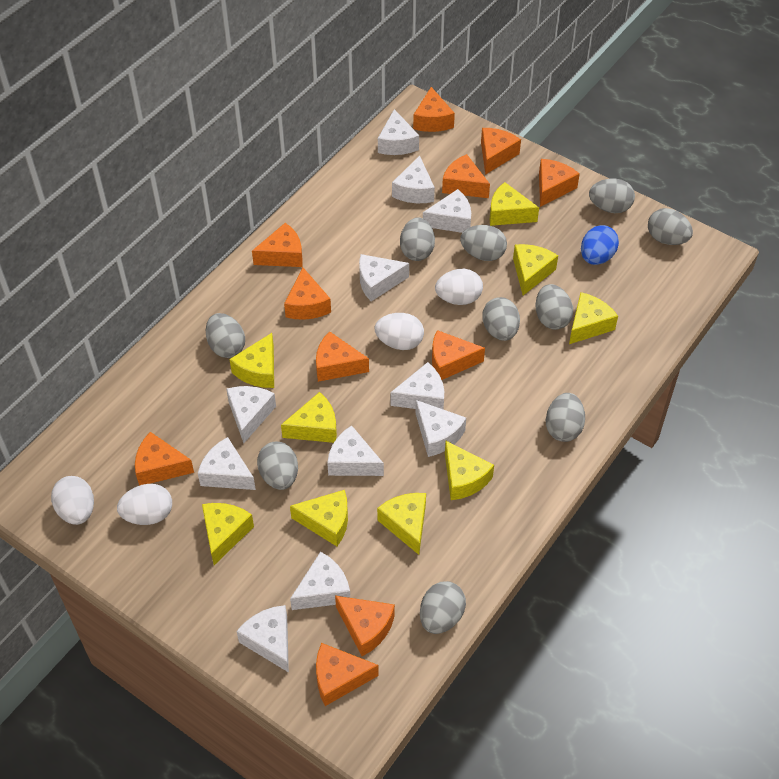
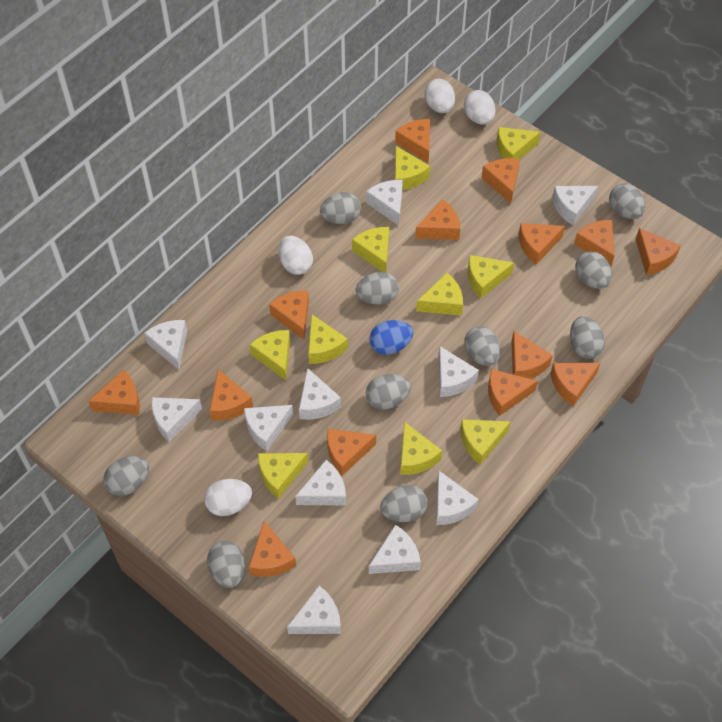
orange cheese: [135,432,194,486] [252,223,303,267] [284,267,331,320] [316,331,369,382] [316,643,379,706] [335,596,395,656] [413,87,455,132] [432,330,485,380] [442,154,490,198] [481,128,521,175] [539,159,580,207] = 11 -> [88,370,140,415] [210,369,253,420] [249,521,296,577] [269,291,309,340] [327,429,376,476] [395,119,430,163] [415,199,460,240] [481,158,520,203] [488,369,538,416] [511,331,553,379] [518,223,565,264] [550,363,600,406] [574,220,614,267] [635,228,681,275] = 14
yellow cheese: [202,503,254,565] [229,333,274,388] [281,392,337,443] [290,490,348,546] [377,493,426,555] [445,441,494,500] [490,182,539,226] [513,244,558,295] [569,292,618,344] = 9 -> [250,330,290,380] [258,453,308,499] [308,314,348,364] [352,227,389,272] [395,146,430,190] [400,422,442,475] [416,273,463,316] [460,419,511,465] [468,255,514,299] [497,127,541,159] = 10

